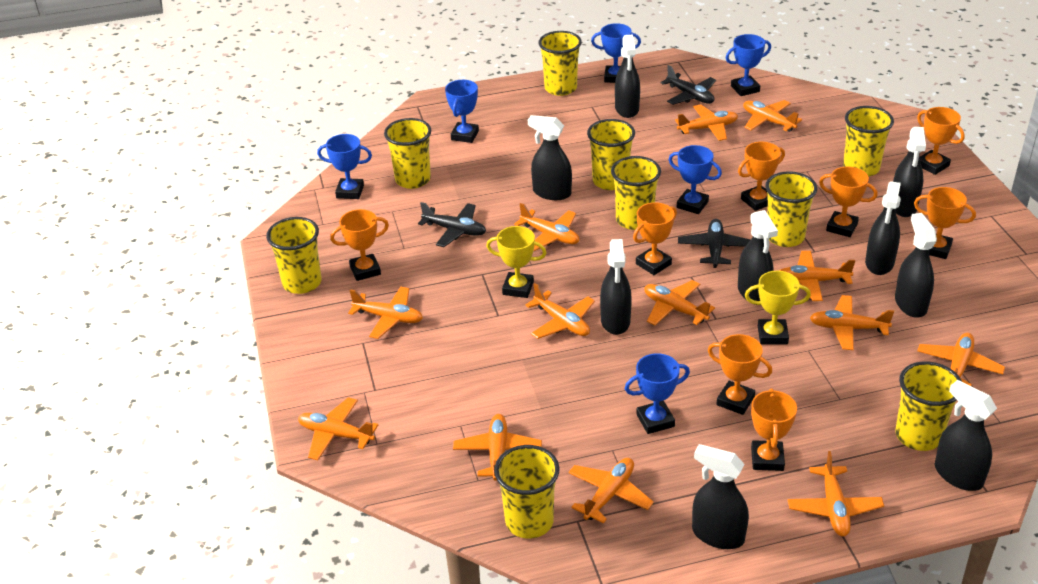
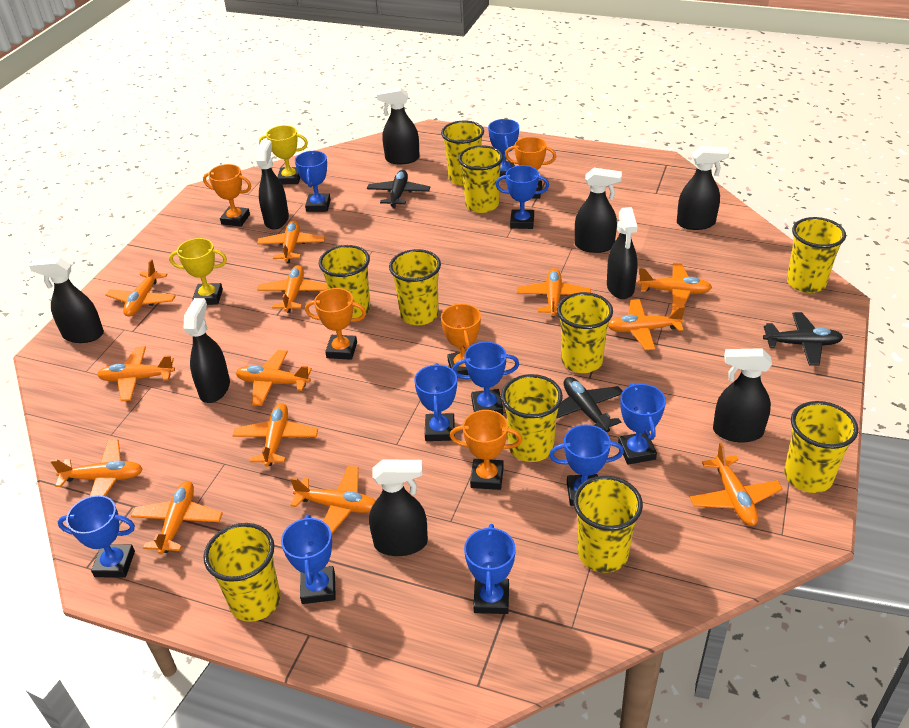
blue trophy: [317,134,372,199] [445,80,479,143] [591,23,641,83] [625,353,690,434] [669,145,722,214] [726,34,771,96] = 6 -> [58,495,135,578] [281,515,336,604] [295,151,331,212] [414,363,457,441] [453,342,519,415] [464,524,516,614] [488,119,519,179] [495,165,549,229] [549,425,624,506] [618,383,666,465] = 10
orange trophy: [330,209,389,281] [633,202,677,275] [708,334,772,415] [738,142,785,211] [751,388,797,471] [819,167,878,237] [914,187,976,259] [917,107,965,175] = 8 -> [203,164,251,227] [305,288,366,360] [441,303,481,378] [450,410,522,490] [505,137,556,199] = 5
yellow cup: [266,217,321,294] [384,118,431,189] [494,445,559,539] [538,31,582,96] [587,119,635,190] [611,156,661,230] [765,171,817,247] [843,106,894,177] [895,361,962,451] = 9 -> [204,523,281,622] [319,245,371,318] [389,249,441,325] [441,121,484,186] [458,145,503,213] [501,374,563,462] [557,292,613,373] [573,476,643,573] [784,401,858,493] [787,217,846,293] = 10

